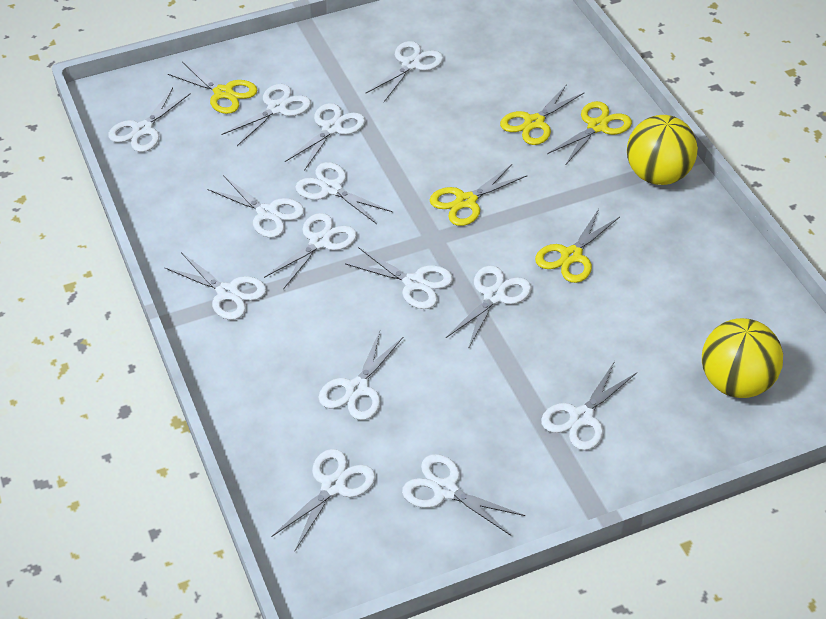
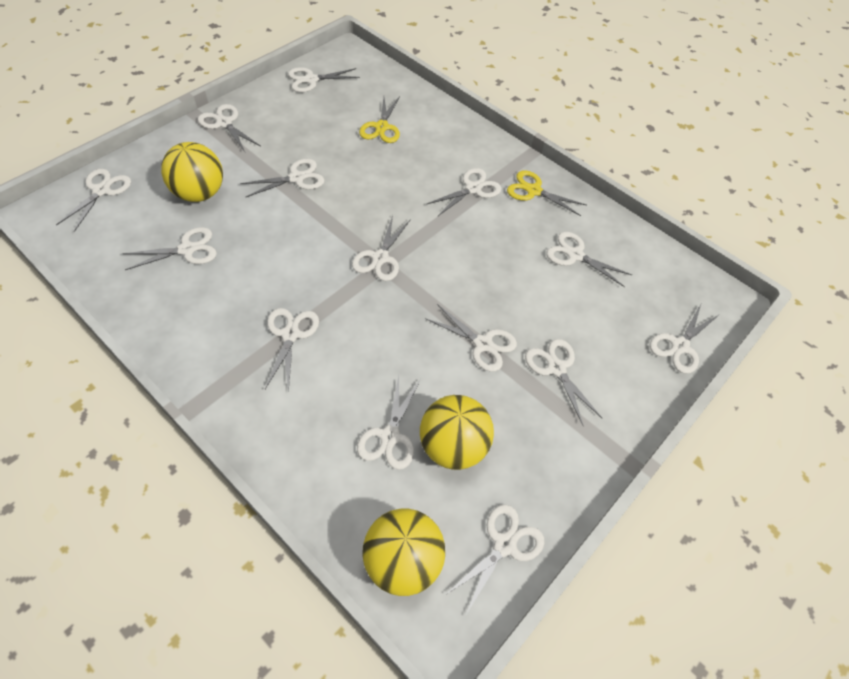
yellow ball: [627,115,698,185] [702,318,783,398] = 2 -> [161,142,223,202] [362,509,445,596] [420,395,494,470] = 3
yellow scissors: [168,62,257,114] [430,164,527,226] [500,84,584,145] [535,209,620,283] [547,101,632,164] = 5 -> [359,96,400,143] [507,170,586,216] = 2

